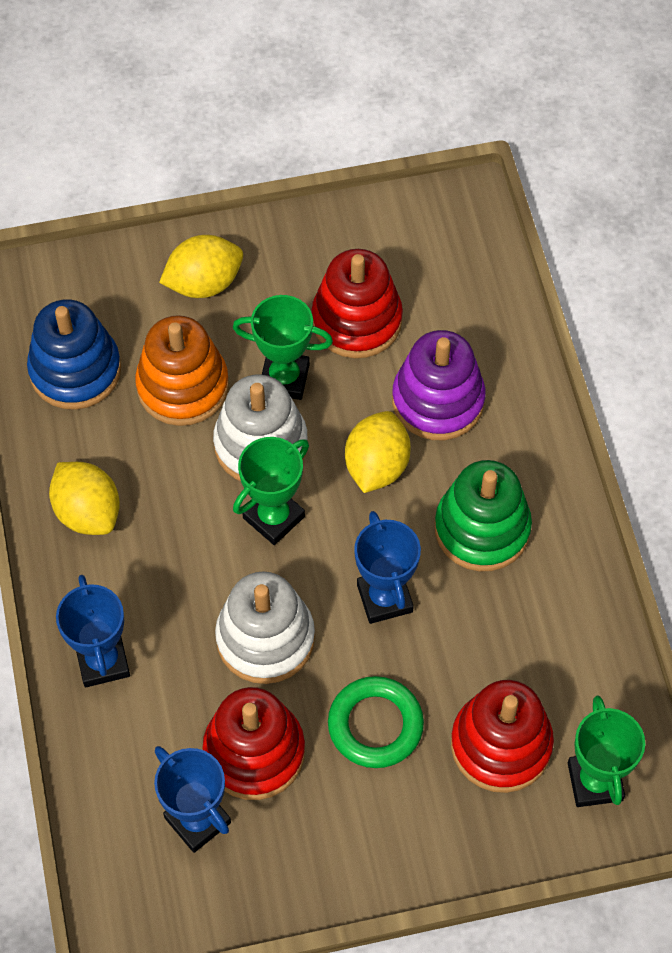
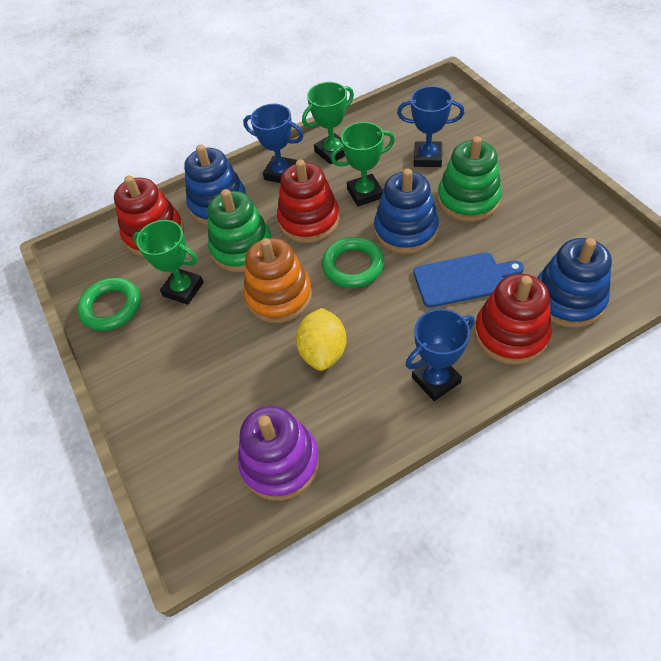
blue cutting board: none = 0 -> [413,252,524,308] = 1
blue stacking toy: [27,299,121,410] = 1 -> [184,144,247,225] [374,169,439,254] [537,238,612,328] = 3
green ring: [328,676,424,768] = 1 -> [77,278,140,331] [322,237,384,288] = 2
green stacking toy: [435,460,532,571] = 1 -> [208,189,272,272] [437,136,502,222] = 2
white stacking toy: [213,375,308,481] [215,572,315,684] = 2 -> none = 0
yellow lemon: [49,462,120,535] [159,235,243,298] [345,411,411,493] = 3 -> [296,308,347,371] = 1

